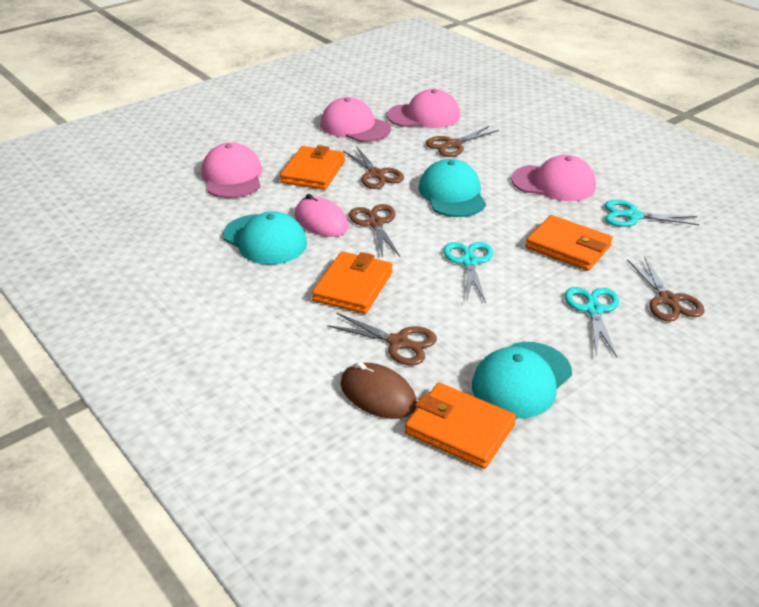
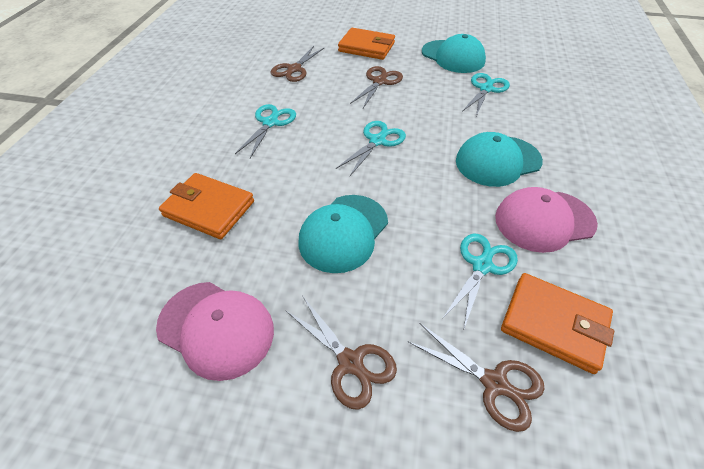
brown mouse: [341,362,417,419] = 1 -> none = 0
brown scissors: [327,313,437,365] [343,146,404,189] [349,204,400,257] [426,126,499,157] [627,256,705,322] = 5 -> [271,46,324,82] [285,297,397,410] [350,66,403,108] [407,323,545,432] = 4
orange wallet: [280,145,345,190] [312,252,393,314] [405,383,516,469] [526,215,612,271] = 4 -> [159,173,254,239] [338,28,395,60] [501,273,614,374] = 3
pink cap: [201,142,262,198] [321,97,391,142] [387,89,460,128] [511,155,596,201] = 4 -> [156,282,274,381] [495,187,598,253] = 2
pink mouse: [295,194,349,237] = 1 -> none = 0
turquoise scissors: [443,242,493,303] [565,287,619,358] [605,200,700,227] = 3 -> [235,104,296,158] [336,121,406,176] [442,234,518,331] [463,73,510,116] = 4

